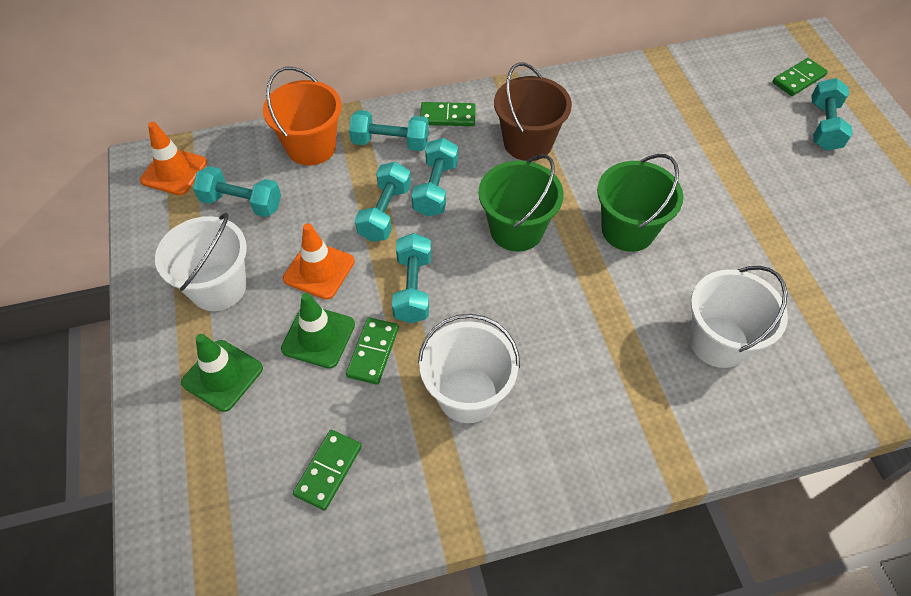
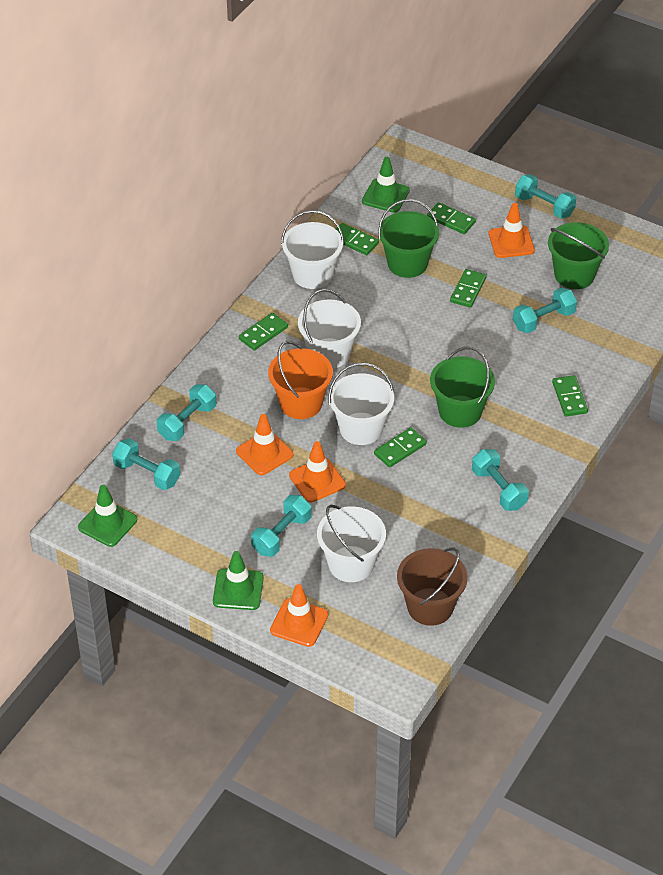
green bucket: [479,154,564,252] [597,154,683,252] = 2 -> [378,199,439,278] [430,347,495,428] [548,222,609,289] = 3
green domino: [293,430,362,511] [346,317,399,385] [420,102,476,126] [773,58,828,96] = 4 -> [239,313,288,351] [336,223,379,255] [374,427,427,468] [427,202,476,234] [450,269,486,308] [552,375,588,416] = 6
green traffic cone: [181,334,263,412] [281,293,355,369] = 2 -> [78,485,137,547] [213,551,264,610] [362,157,410,213] = 3
orange traffic cone: [140,122,207,195] [283,223,355,300] = 2 -> [236,414,293,475] [270,584,328,647] [289,441,346,502] [489,203,535,258] = 4
white bucket: [155,213,247,311] [418,314,520,423] [689,266,788,368] = 3 -> [281,210,344,289] [298,289,361,369] [317,505,386,582] [328,363,394,445] = 4

